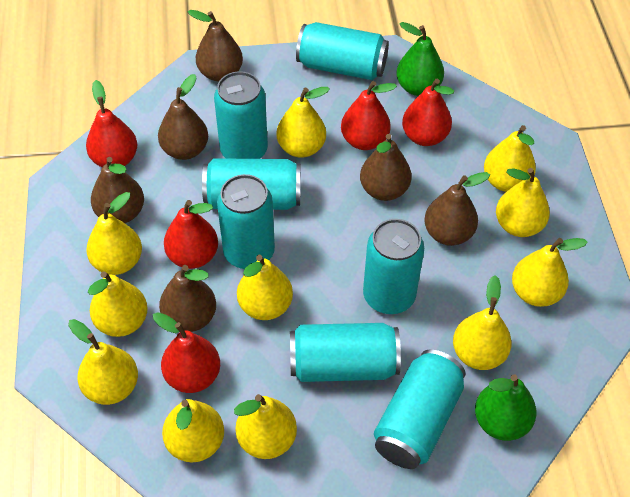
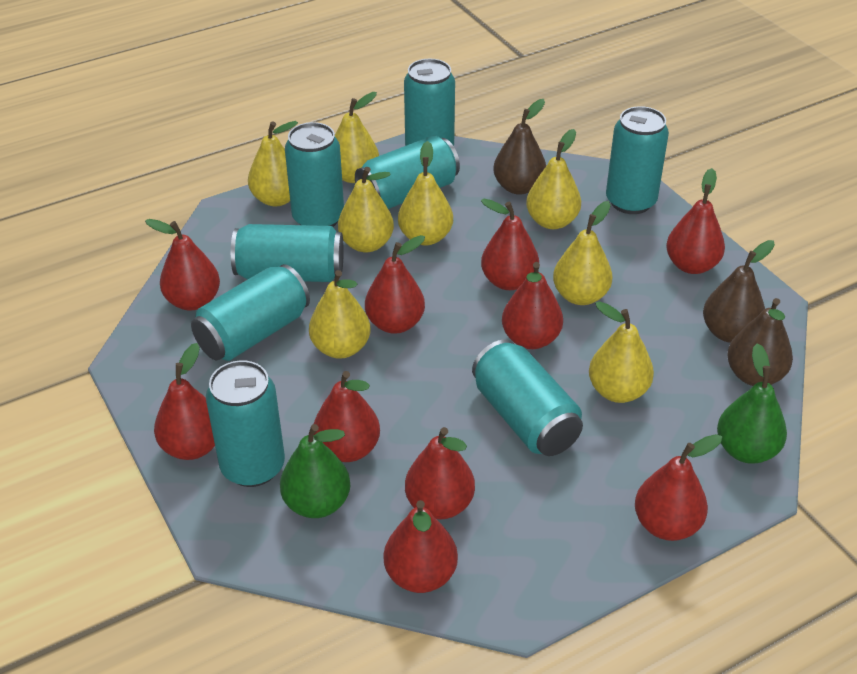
brown pear: [91,157,144,223] [158,74,208,160] [159,265,216,332] [188,10,243,82] [360,134,412,201] [424,172,490,246] = 6 -> [493,99,546,195] [703,240,775,343] [727,298,793,386] = 3
red pear: [86,80,137,167] [153,312,220,393] [164,200,218,269] [341,81,397,150] [402,79,454,146] = 5 -> [145,219,220,311] [154,343,215,460] [314,371,380,462] [365,235,425,334] [384,500,458,593] [405,427,475,520] [481,199,539,290] [502,262,563,349] [635,434,722,541] [666,168,725,274] = 10
turquoise can: [202,158,301,210] [214,71,268,159] [217,174,275,269] [290,323,401,382] [296,22,389,80] [363,219,424,314] [374,350,466,469] = 7 -> [191,264,310,361] [206,361,285,487] [231,224,344,282] [285,122,344,227] [355,135,460,209] [404,59,455,146] [472,339,583,456] [606,106,669,214] = 8
yellow pear: [68,319,138,405] [86,192,142,275] [88,271,148,337] [162,399,224,462] [234,394,297,459] [237,255,293,320] [277,87,330,158] [453,275,512,370] [484,125,536,192] [496,168,550,237] [512,238,588,307] = 11 -> [248,121,298,206] [309,270,371,359] [335,92,379,183] [338,167,394,252] [398,141,453,245] [526,129,581,229] [553,201,612,305] [589,301,654,403] = 8

